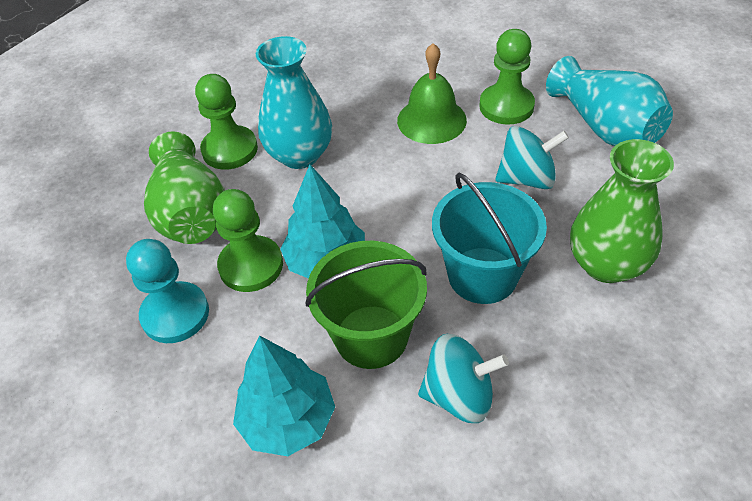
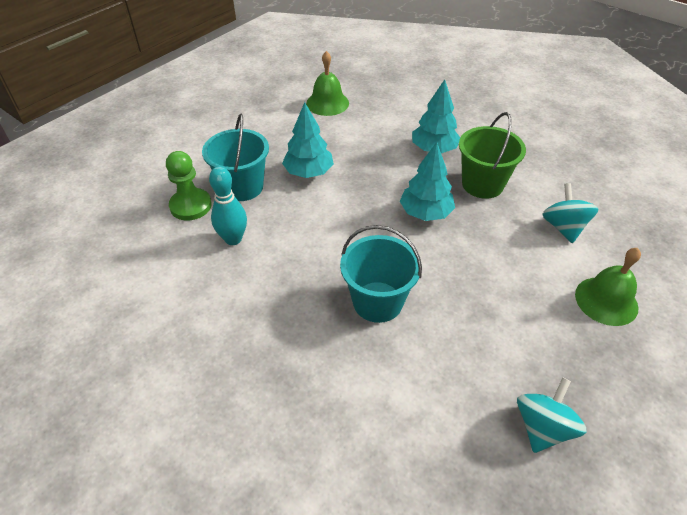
green bell: [397,43,467,144] = 1 -> [306,51,349,116] [575,248,641,326] = 2
green pawn: [195,74,258,170] [213,189,283,292] [479,29,535,125] = 3 -> [166,151,212,221] = 1
green vase: [144,131,225,244] [570,139,674,283] = 2 -> none = 0
turquoise bowling pin: none = 0 -> [209,166,247,245] = 1
turquoise bucket: [432,173,547,304] = 1 -> [202,113,269,201] [340,225,422,323] = 2
turquoise pawn: [126,239,209,343] = 1 -> none = 0
turquoise tree: [233,336,335,456] [280,164,365,279] = 2 -> [282,102,334,178] [400,142,455,221] [412,80,460,153] = 3
turquoise vase: [256,36,332,169] [546,56,673,146] = 2 -> none = 0

